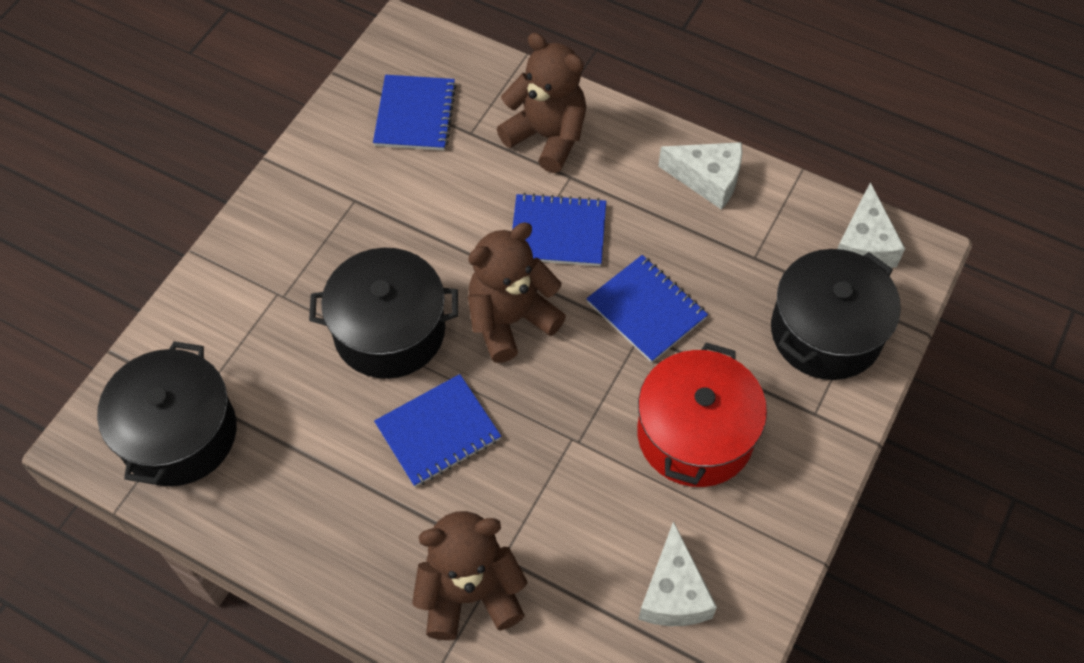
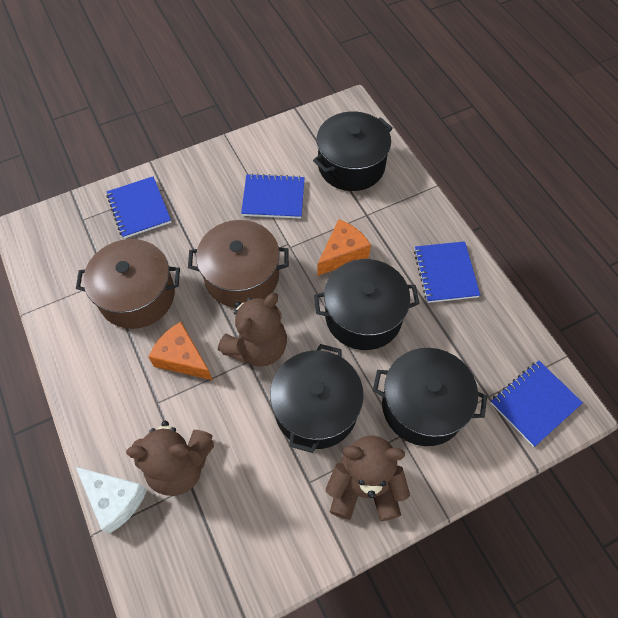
black pot: [97,341,237,486] [309,248,458,379] [771,249,901,380] = 3 -> [270,344,364,453] [313,111,393,191] [314,259,420,350] [373,348,487,446] = 4
brown pot: none = 0 -> [76,239,180,329] [188,220,289,308] = 2
orange cheese: none = 0 -> [148,322,213,380] [317,219,371,276] = 2
red pot: [637,343,767,487] = 1 -> none = 0
white cheese: [638,521,717,626] [658,142,742,210] [837,182,905,268] = 3 -> [76,467,147,534] = 1

